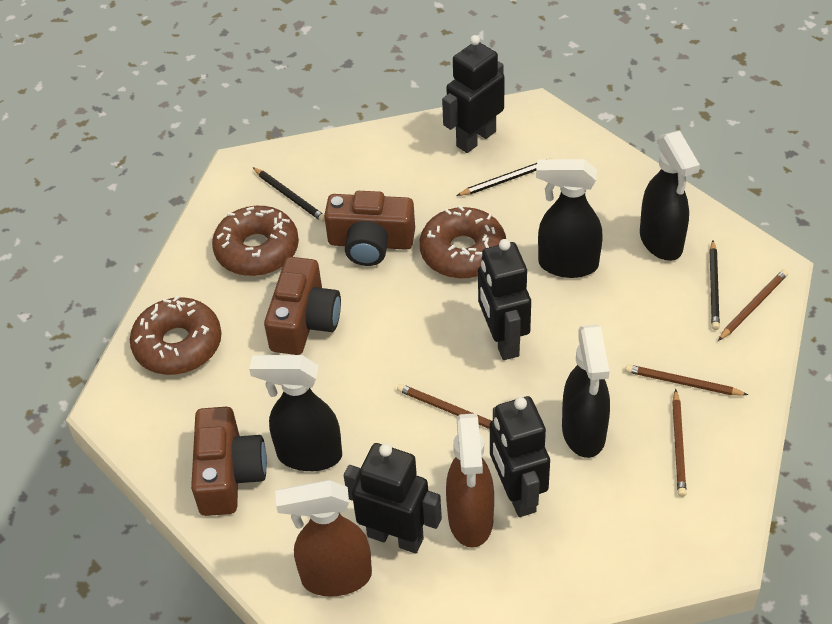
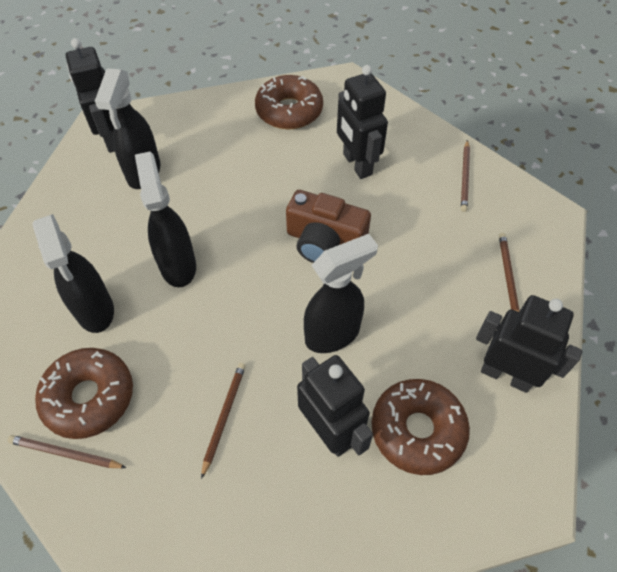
black pencil: [252,167,325,222] [456,158,552,196] [709,240,720,330] = 3 -> none = 0
brown camera: [191,407,267,516] [264,257,341,355] [324,191,415,266] = 3 -> [286,190,371,263] = 1
brown spray bottle: [275,480,372,597] [446,413,494,548] = 2 -> none = 0

